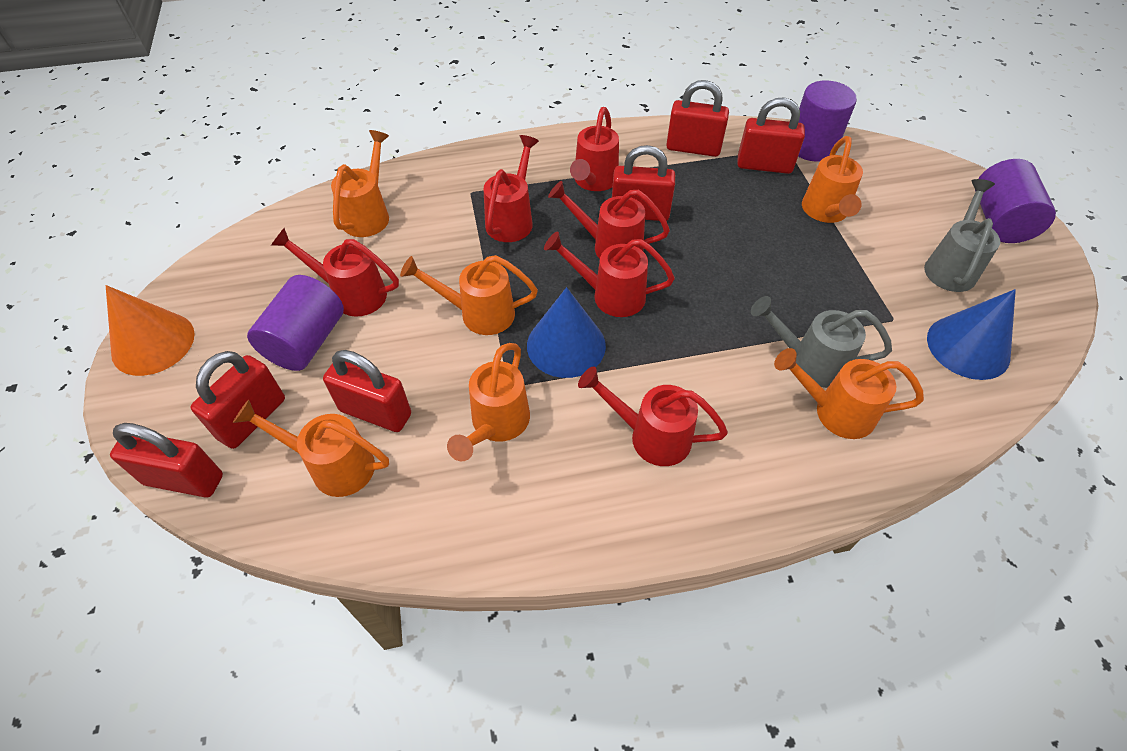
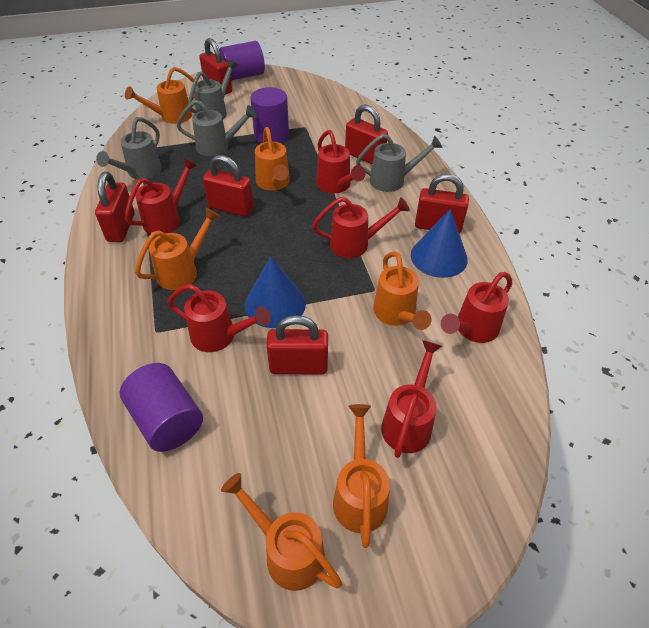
grey watering can: [751,296,892,388] [924,179,1000,292] = 2 -> [96,117,162,179] [176,100,257,157] [188,59,238,119] [356,134,443,192] = 4
orange cone: [106,285,195,376] = 1 -> none = 0

